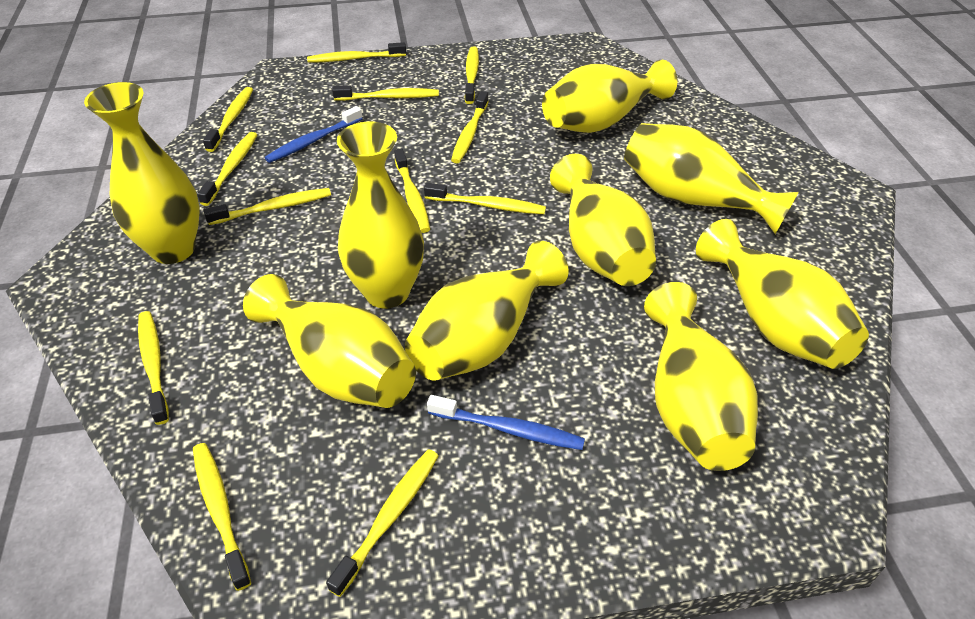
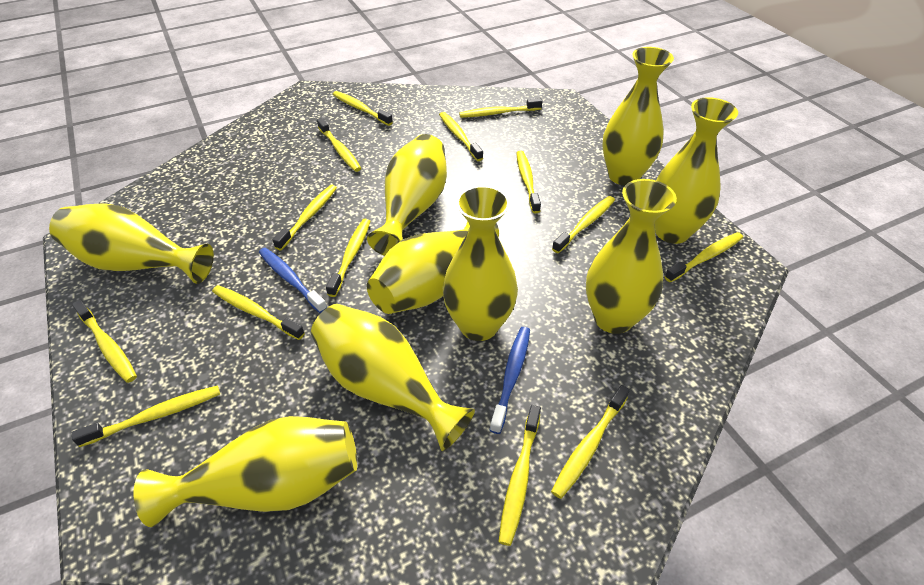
yellow toothbrush: [138,311,169,425] [193,443,251,591] [197,132,257,206] [203,87,253,152] [204,188,331,225] [307,42,406,63] [326,449,439,597] [332,85,439,101] [394,148,430,233] [424,183,546,214] [451,91,489,163] [465,46,479,104] = 12 -> [72,300,137,383] [72,385,220,447] [212,285,305,340] [273,185,337,250] [317,118,361,172] [326,219,370,297] [333,91,393,126] [439,112,483,161] [459,98,542,118] [499,405,541,546] [517,151,541,213] [551,385,630,499] [552,196,615,253] [664,232,743,283] = 14

